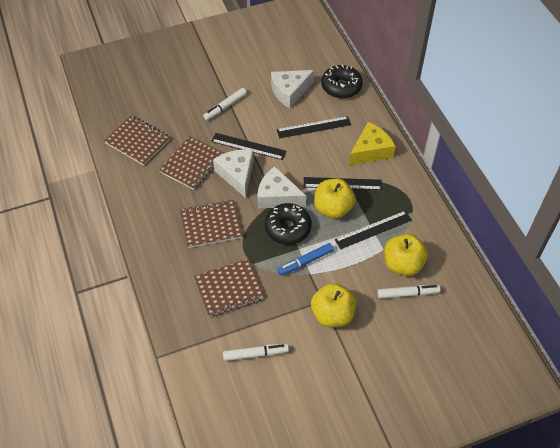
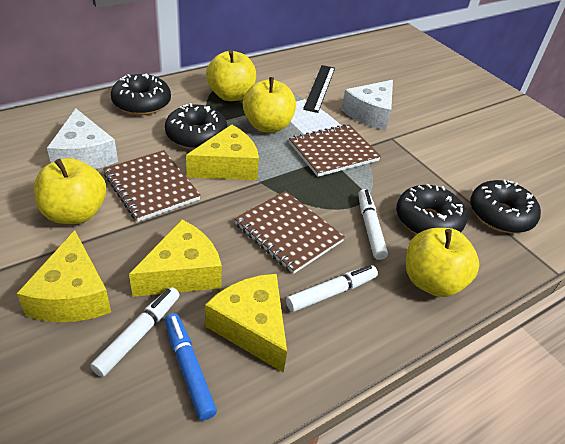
black donut: [265,203,311,245] [321,64,363,99] = 2 -> [111,73,171,115] [165,103,227,150] [396,184,467,234] [470,179,541,233] = 4
black ruler: [211,133,286,160] [276,116,351,138] [304,177,382,190] [334,211,412,249] = 4 -> [303,65,335,113] = 1
brown notebook: [104,115,170,166] [159,136,224,190] [180,200,243,248] [194,259,264,317] = 4 -> [103,150,201,222] [234,191,345,274] [289,124,381,177] = 3
white cheese: [213,149,254,198] [257,166,306,208] [271,70,314,108] = 3 -> [47,109,118,169] [341,80,393,130] = 2
yellow apple: [311,283,356,328] [314,178,356,219] [384,234,428,276] = 3 -> [34,158,106,224] [206,50,256,101] [243,77,296,133] [406,228,479,297] = 4
yellow cheese: [349,122,396,165] = 1 -> [17,230,111,322] [129,219,222,297] [186,125,259,180] [205,274,287,373] = 4

